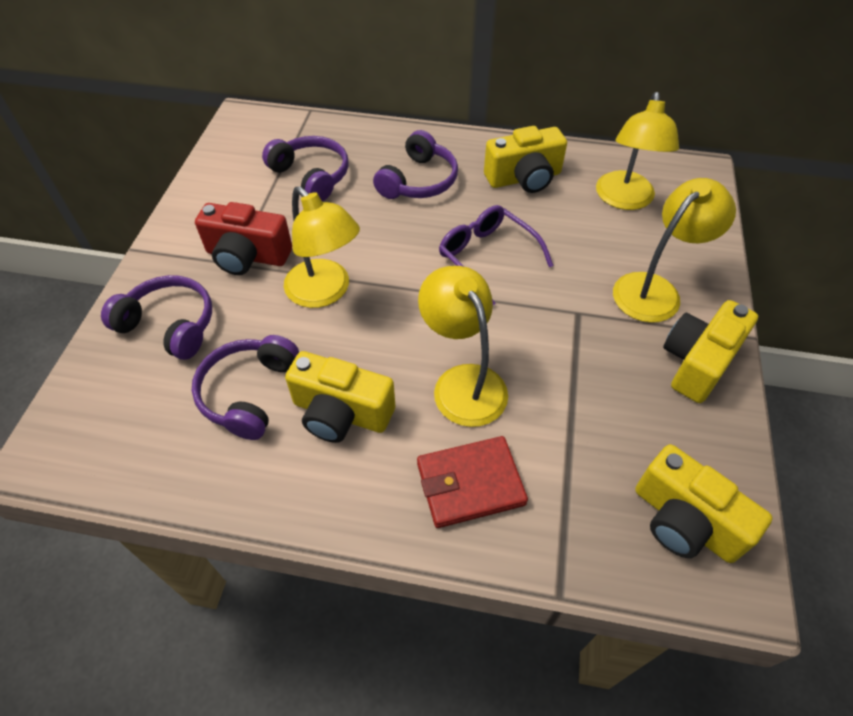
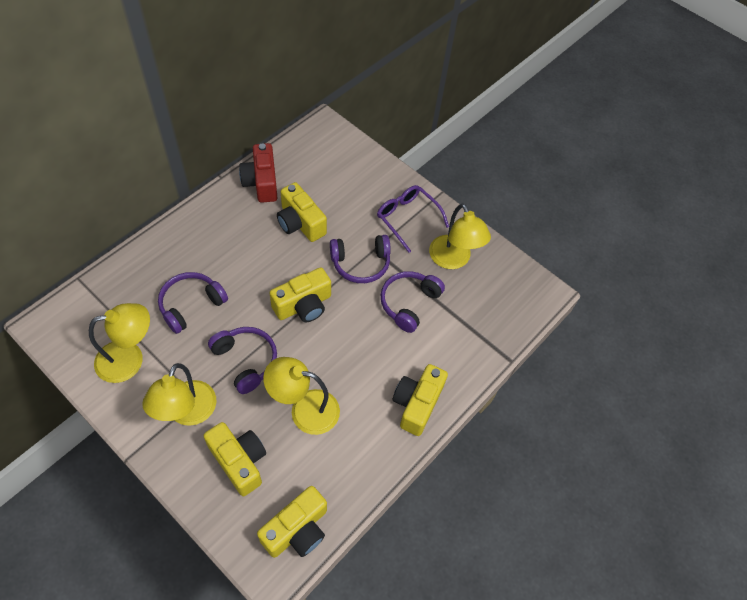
red wallet: [417,436,528,528] = 1 -> none = 0
yellow camera: [285,351,395,443] [484,126,567,193] [635,444,772,563] [663,300,758,403] = 4 -> [204,422,266,496] [257,486,327,558] [270,267,331,322] [277,182,327,242] [393,364,448,436] = 5

